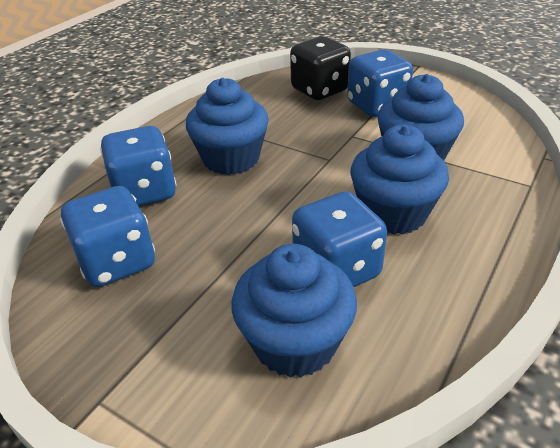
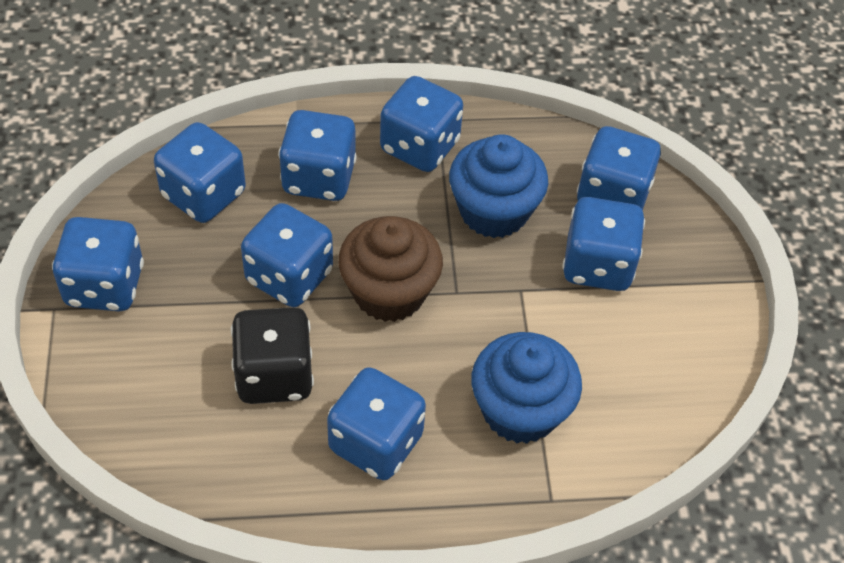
blue cupcake: [186,78,269,175] [232,244,357,378] [350,124,449,235] [378,74,464,160] = 4 -> [449,134,548,238] [471,332,582,444] = 2
blue dice: [60,186,155,287] [100,126,176,206] [292,191,387,287] [347,49,413,117] = 4 -> [52,217,144,311] [154,122,246,223] [241,203,333,307] [278,110,357,201] [327,367,426,480] [380,76,463,172] [562,197,645,291] [577,126,661,210] = 8
brown cupcake: none = 0 -> [338,216,443,322] = 1

